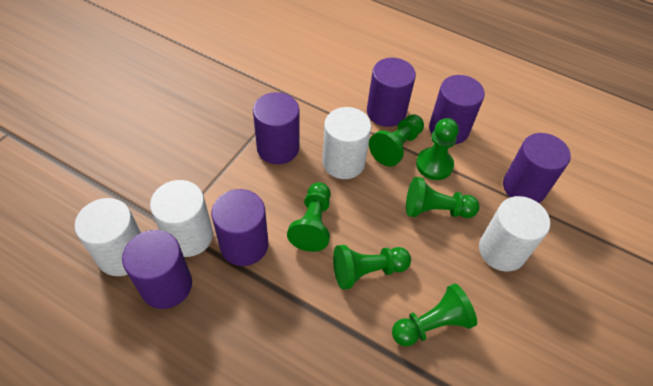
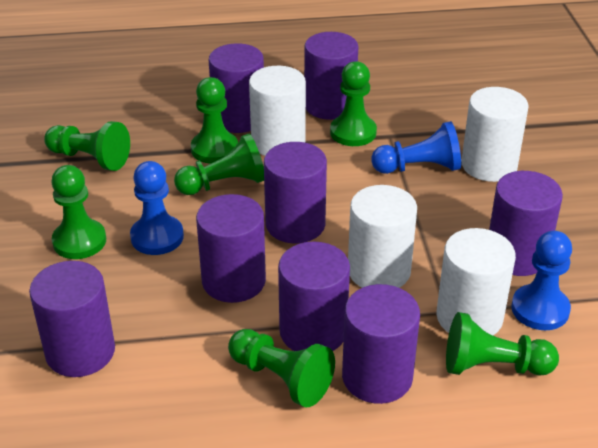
blue pawn: none = 0 -> [130,161,184,255] [371,121,461,174] [511,231,572,330] = 3
green pawn: [287,182,331,252] [333,245,411,290] [369,114,424,167] [392,283,477,347] [406,177,480,218] [416,118,459,180] = 6 -> [44,121,130,171] [51,165,106,259] [174,134,264,195] [191,77,238,164] [228,329,335,407] [330,61,377,146] [446,312,559,376] = 7
purple cylinder: [122,230,192,309] [211,189,268,266] [253,92,299,164] [367,58,416,127] [429,75,485,144] [503,133,571,203] = 6 -> [29,261,115,377] [196,194,266,303] [209,43,264,133] [264,142,327,243] [278,242,350,351] [304,32,359,120] [342,284,420,404] [489,171,563,276] = 8

